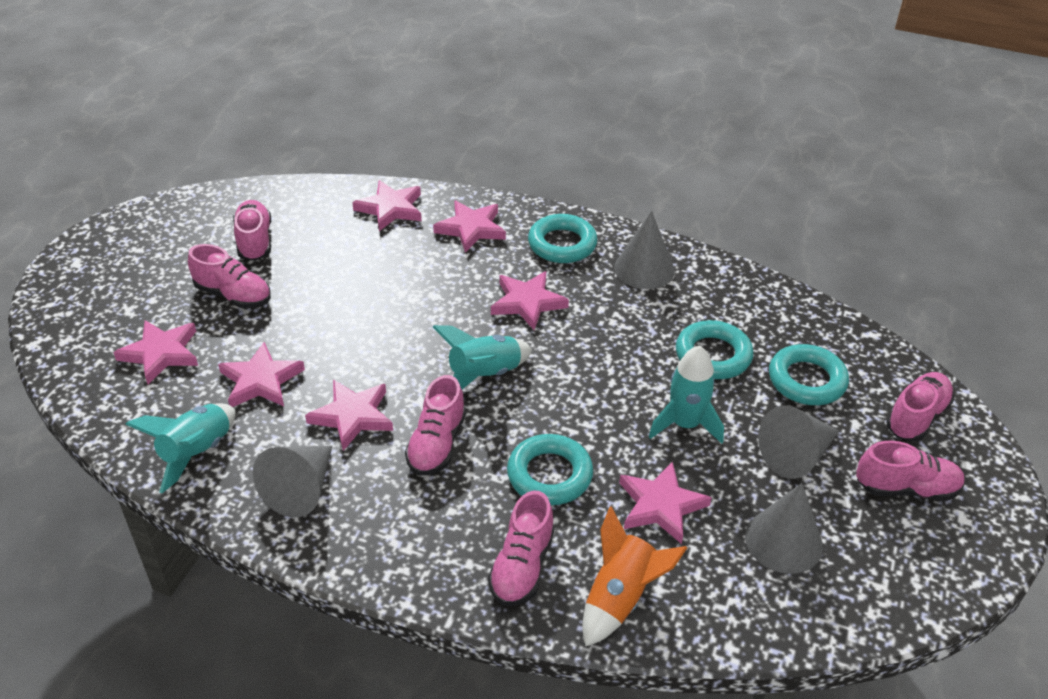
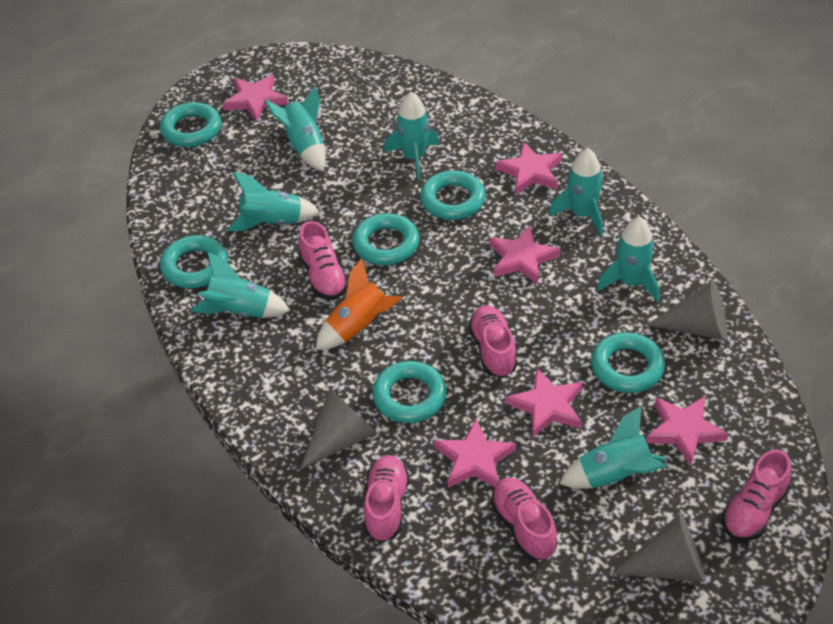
grey cone: [253,446,332,518] [614,211,675,289] [745,483,823,574] [758,406,839,479] = 4 -> [300,389,377,470] [612,513,706,582] [647,280,727,340] = 3
pink shoe: [188,244,271,308] [233,200,271,261] [405,375,466,475] [488,491,555,606] [856,441,965,501] [886,372,954,441] = 6 -> [298,221,348,300] [364,455,409,542] [468,305,517,377] [491,478,557,560] [722,450,792,541] = 5
pink star: [113,320,198,384] [218,342,305,407] [305,380,393,451] [352,180,422,231] [433,200,506,253] [491,271,569,330] [619,461,712,544] = 7 -> [223,75,288,122] [435,419,516,488] [489,226,560,284] [495,142,562,194] [506,368,583,437] [646,397,729,466] = 6
turquoise ring: [507,434,593,505] [528,214,597,263] [676,320,753,379] [769,344,849,405] = 4 -> [160,102,221,147] [160,235,228,288] [352,213,420,265] [372,361,447,423] [420,170,486,220] [591,332,665,393] = 6
turquoise rocket: [125,403,235,493] [433,325,532,389] [649,346,724,444] = 3 -> [191,252,291,318] [227,172,320,231] [264,86,326,171] [384,92,440,180] [549,148,603,235] [559,406,667,489] [597,216,659,302] = 7

